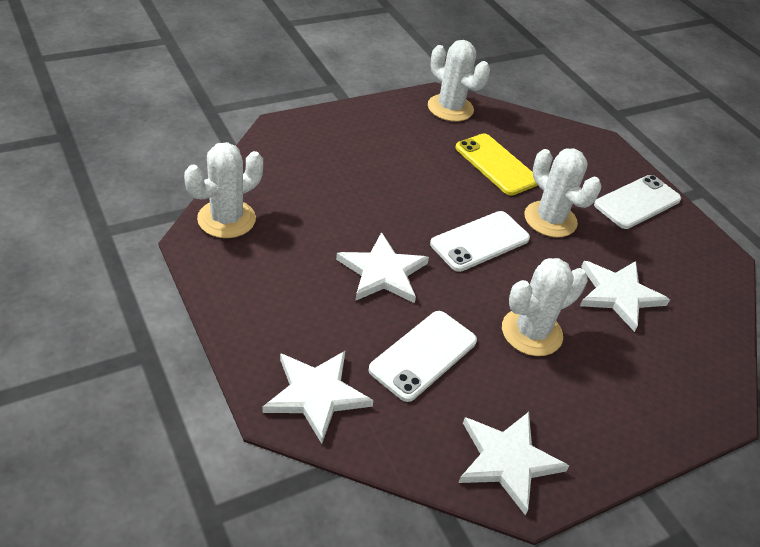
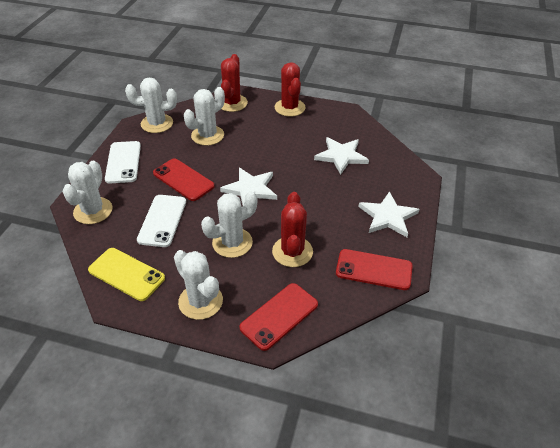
red cactus: none = 0 -> [221,54,248,112] [272,192,313,267] [275,62,306,117] = 3
red phone: none = 0 -> [153,158,215,201] [239,283,318,351] [336,249,413,290] = 3
white cactus: [184,142,263,238] [428,40,490,122] [502,258,588,356] [524,148,601,237] = 4 -> [63,161,112,224] [125,78,177,133] [174,250,223,320] [184,87,225,146] [201,191,258,258] = 5
white phone: [369,311,477,402] [430,211,530,272] [594,175,681,229] = 3 -> [105,141,141,183] [137,195,186,247] = 2
white star: [263,351,374,444] [336,232,429,303] [458,412,569,515] [580,261,670,332] = 4 -> [220,168,277,206] [314,137,369,175] [359,191,419,237] = 3

